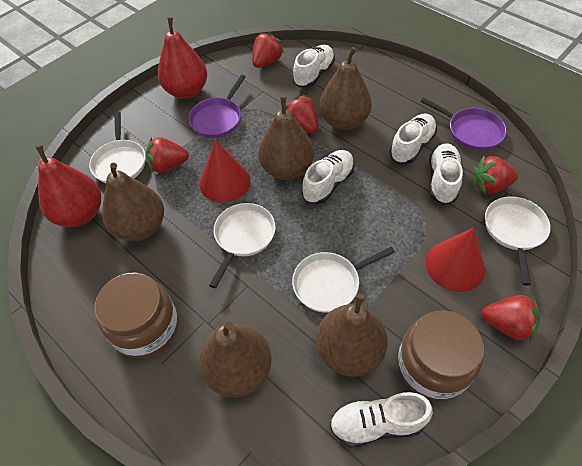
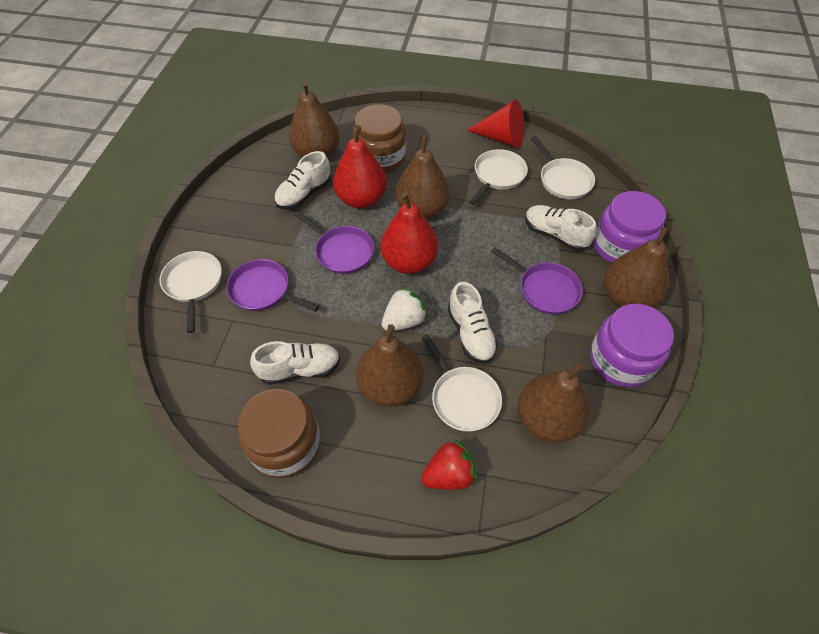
purple jar: none = 0 -> [590,304,674,387] [593,191,666,263] = 2
purple pan: [188,75,246,138] [420,97,507,150] = 2 -> [226,259,319,312] [295,211,374,274] [491,247,583,315] = 3
red cone: [199,140,250,203] [426,228,485,292] = 2 -> [467,99,524,148] = 1
red strawberry: [146,137,189,174] [252,32,284,68] [285,95,318,133] [473,156,518,194] [482,295,540,343] = 5 -> [421,439,477,490] = 1
white shoe: [293,45,335,87] [302,150,355,204] [330,392,433,447] [389,114,437,164] [429,143,463,204] = 5 -> [250,341,340,385] [274,151,331,209] [448,282,498,364] [525,205,596,250] = 4
white strawberry: none = 0 -> [382,286,428,331] = 1

